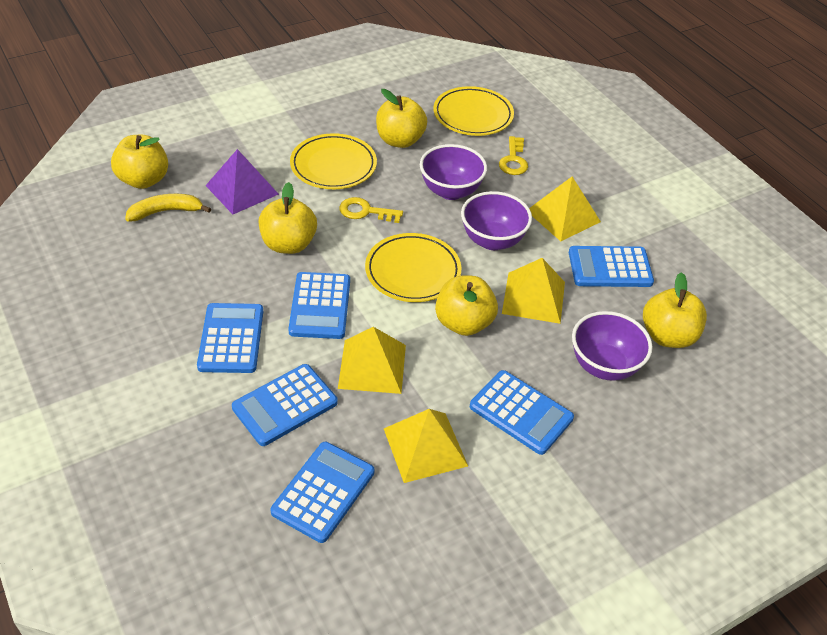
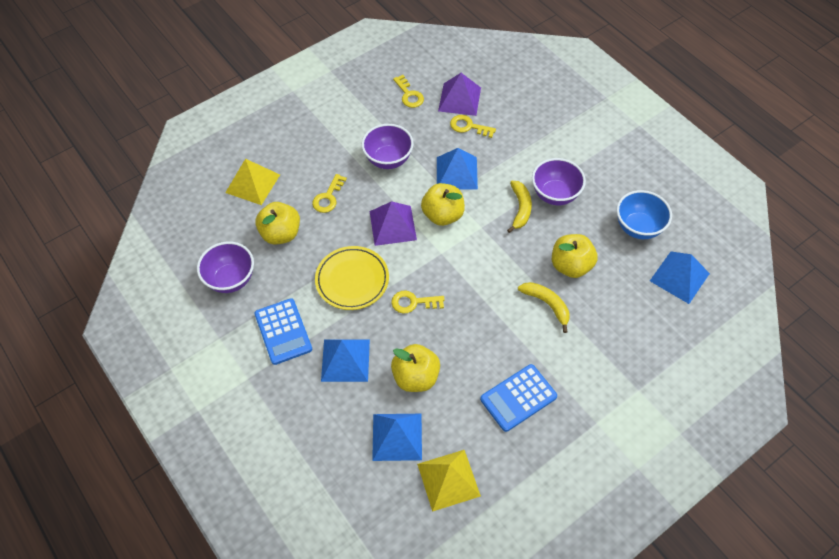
blue bowl: none = 0 -> [617,190,672,239] = 1
blue calculator: [197,303,263,373] [232,364,338,446] [271,442,374,543] [288,272,350,339] [470,370,574,455] [569,246,654,287] = 6 -> [254,298,312,365] [480,364,557,432] = 2
blue pyramid: none = 0 -> [321,339,370,382] [372,414,422,461] [437,148,478,190] [650,252,710,304] = 4
purple pyramid: [205,149,279,215] = 1 -> [370,201,417,246] [438,73,481,116] = 2
yellow apple: [111,135,168,189] [259,182,317,254] [376,89,427,148] [435,276,498,336] [643,272,707,348] = 5 -> [255,202,300,245] [391,344,440,392] [421,183,465,226] [552,234,598,278] = 4
yellow banana: [125,194,211,222] = 1 -> [507,181,532,233] [518,282,569,333] = 2
yellow key: [339,197,403,223] [499,136,528,175] = 2 -> [312,174,347,213] [391,290,445,314] [393,75,424,108] [450,115,496,138] = 4
yellow plate: [290,133,377,189] [365,233,461,302] [433,86,514,136] = 3 -> [315,246,389,310] = 1
yellow pyramid: [338,327,406,394] [384,409,468,483] [502,258,565,324] [529,177,601,241] = 4 -> [225,159,280,205] [417,450,481,512] = 2

